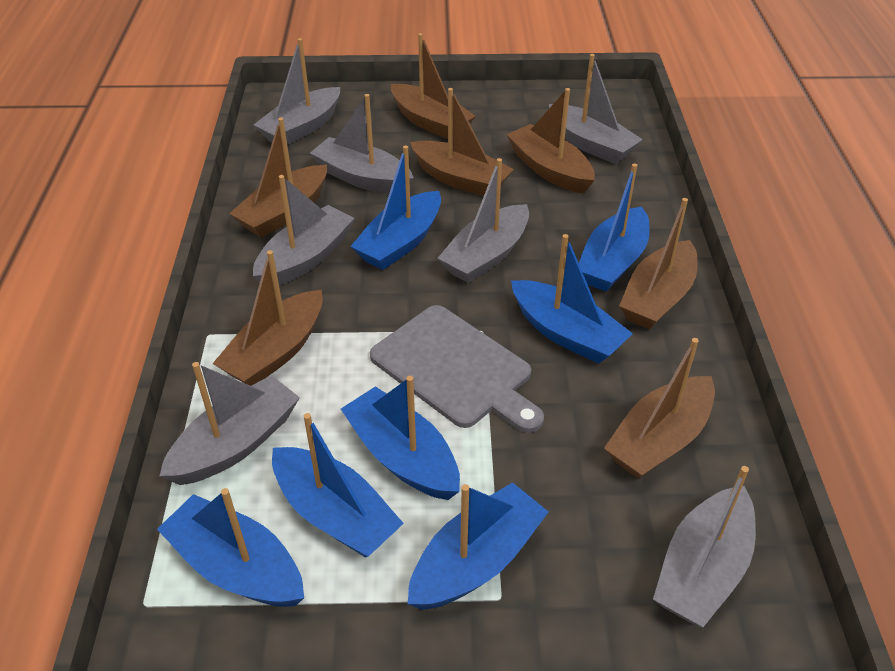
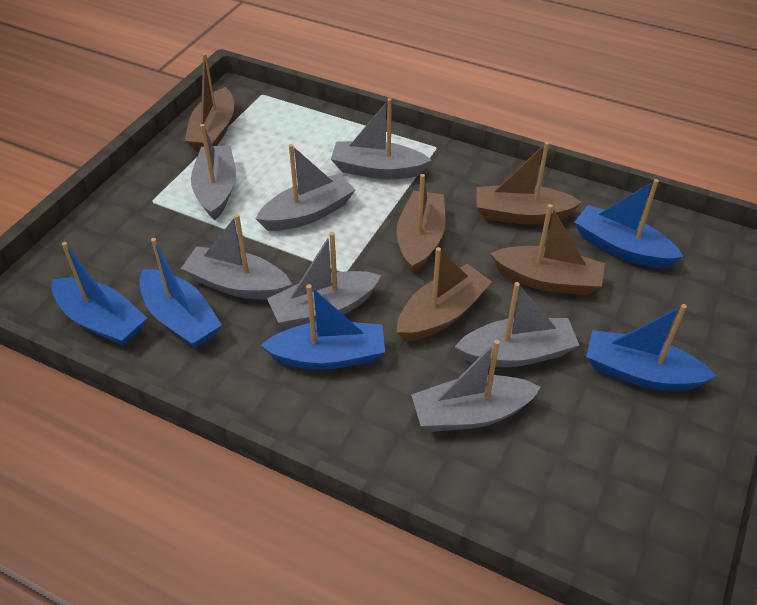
blue boat: [157,488,304,607] [272,413,404,558] [341,376,460,500] [350,145,441,270] [408,482,549,610] [511,234,633,364] [579,163,650,292] = 7 -> [51,242,147,346] [139,238,222,348] [261,284,385,370] [574,179,683,268] [586,304,717,391] = 5
brown boat: [212,250,323,386] [229,117,327,238] [391,33,476,139] [410,88,514,196] [506,88,595,194] [604,338,715,479] [619,198,698,329] = 7 -> [185,53,234,151] [397,174,445,273] [397,247,492,341] [476,142,582,224] [490,204,605,295] = 5
grey cutting board: [370,305,544,433] = 1 -> none = 0

